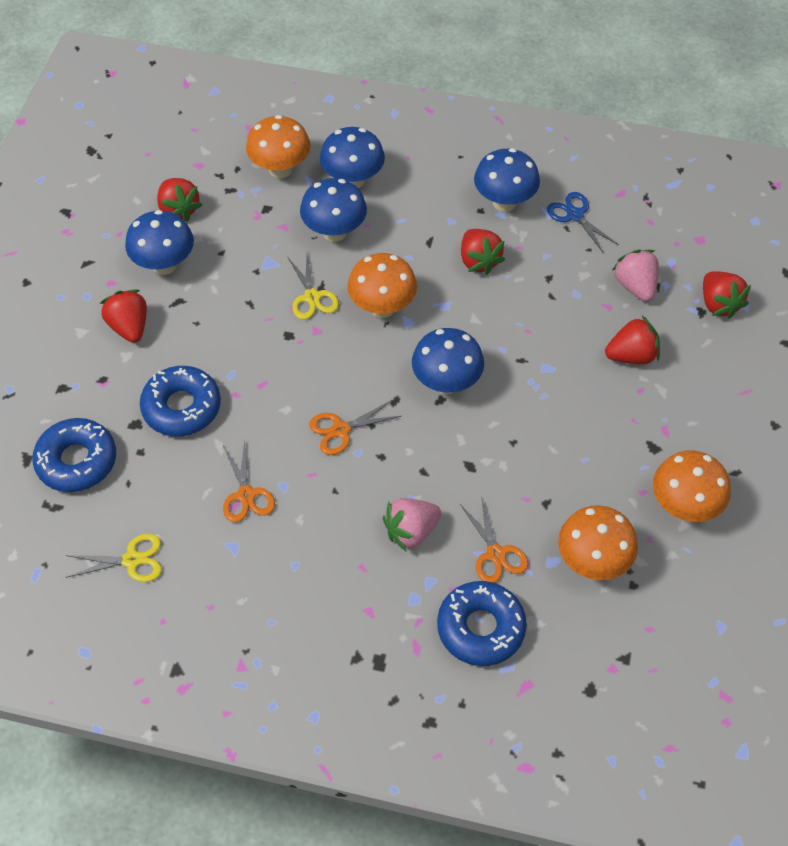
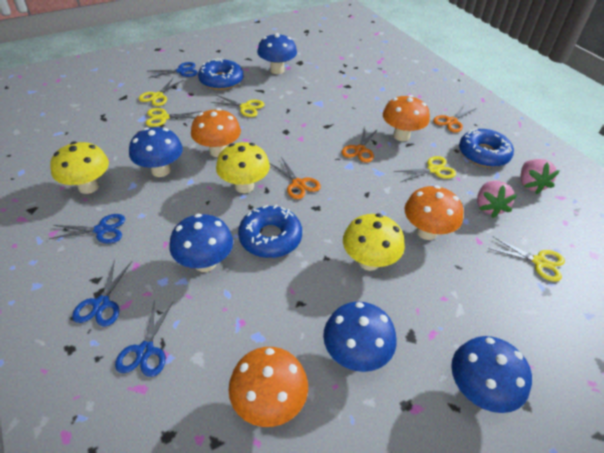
blue scissors: [547,192,619,252] = 1 -> [49,214,125,244] [72,260,132,327] [115,302,173,377] [148,62,198,78] = 4
red strawberry: [100,289,147,343] [157,178,202,222] [461,229,505,275] [605,316,660,364] [703,271,751,319] = 5 -> none = 0
yellow mushroom: none = 0 -> [50,142,109,194] [216,142,270,193] [343,214,405,271] = 3
yellow scissors: [66,534,162,582] [287,255,339,320] = 2 -> [139,78,183,106] [146,108,202,127] [210,95,264,117] [394,156,456,182] [488,237,565,282] = 5

